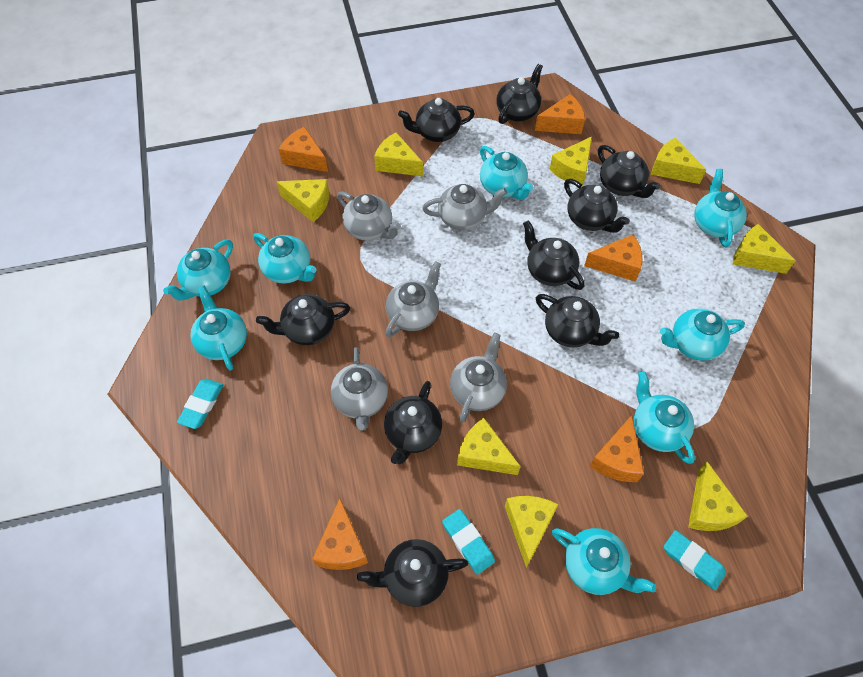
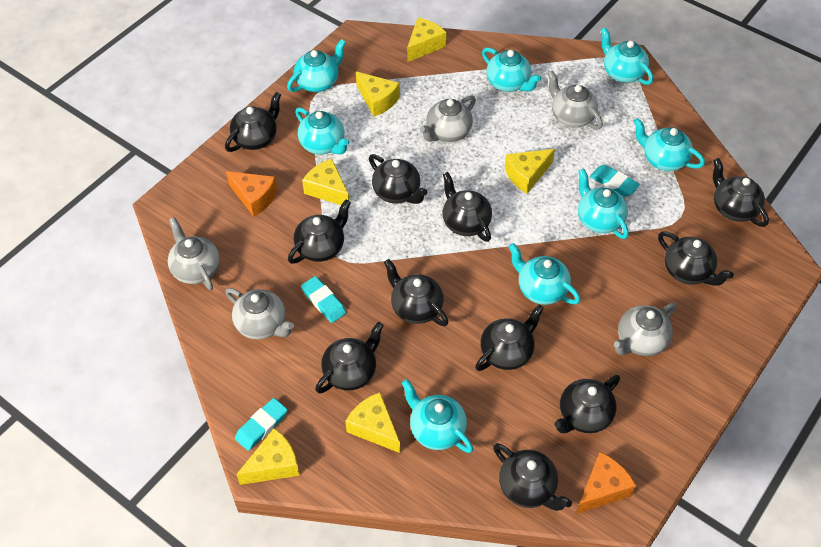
black teapot: [256,294,350,345] [357,539,468,607] [384,381,442,464] [398,98,475,142] [496,64,543,124] [523,220,585,290] [536,294,619,348] [564,179,630,233] [598,145,661,198] = 9 -> [225,92,281,152] [288,200,351,264] [315,322,384,394] [369,154,427,204] [384,259,448,326] [443,172,492,242] [475,304,544,371] [493,443,572,511] [554,375,620,433] [658,231,733,286] [713,158,769,227] = 11
orange cheese: [279,127,328,172] [312,498,368,570] [535,94,585,134] [584,234,642,282] [590,415,644,482] = 5 -> [226,171,278,217] [576,452,636,514] = 2
yellow cheese: [276,179,330,222] [374,132,423,177] [457,418,521,475] [505,496,559,568] [549,136,592,186] [651,137,706,184] [688,461,748,531] [733,224,796,274] = 8 -> [236,428,300,485] [302,159,350,208] [345,392,400,453] [356,71,400,117] [407,18,447,62] [505,149,555,194] = 6

